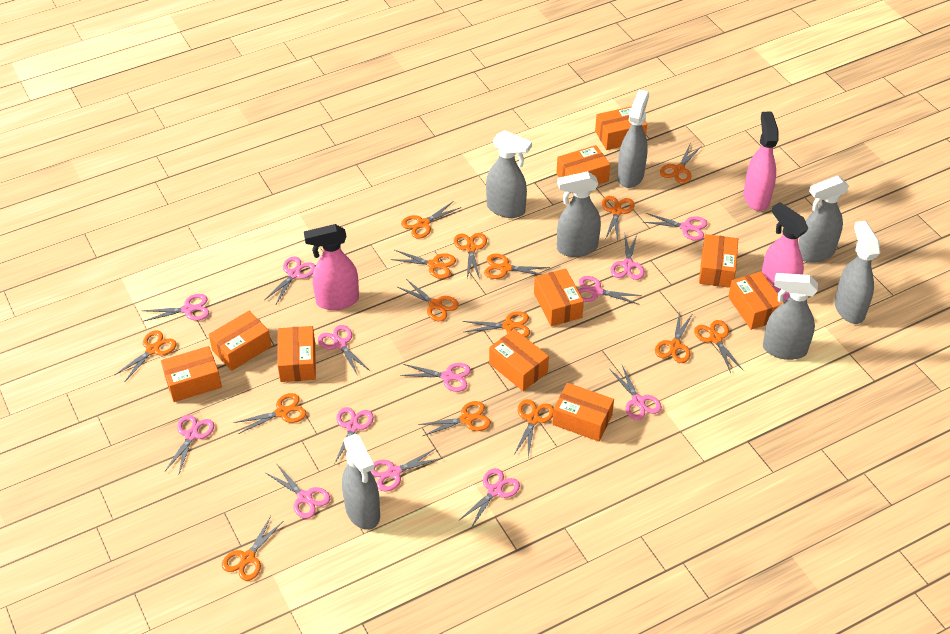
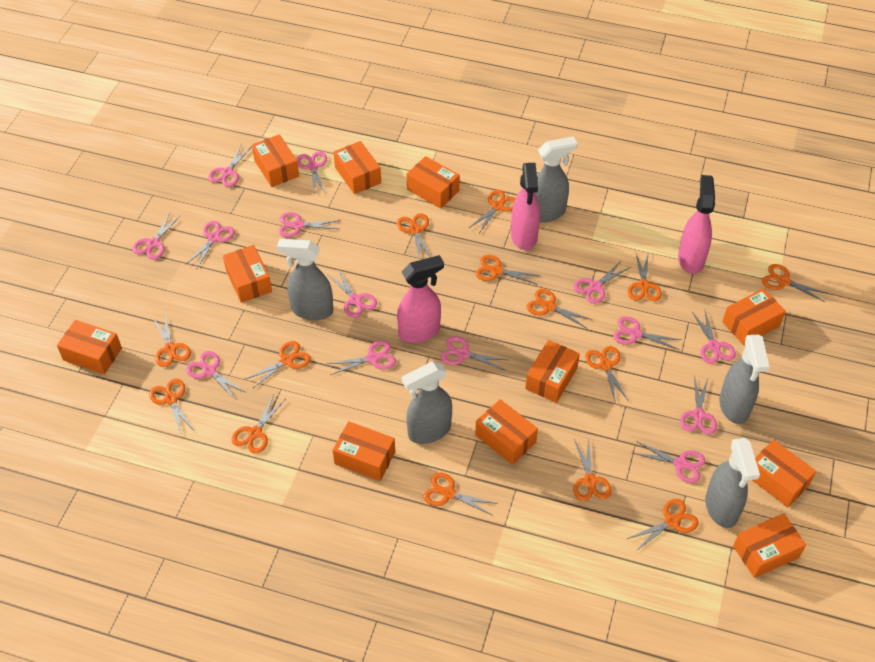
grey spray bottle: [342,434,380,530] [486,130,532,218] [557,171,601,257] [617,90,649,188] [763,273,818,360] [798,176,849,263] [835,221,880,324] = 7 -> [277,239,333,320] [402,362,452,444] [535,136,578,223] [705,438,760,528] [719,335,769,424] = 5
orange box: [161,346,222,402] [209,311,271,371] [278,326,316,382] [489,329,549,391] [534,269,584,326] [552,383,614,441] [556,145,610,193] [595,106,647,150] [699,234,738,288] [728,271,784,330] = 10 -> [57,320,122,374] [223,245,272,303] [252,134,299,187] [333,141,381,194] [333,421,395,481] [407,156,460,209] [475,399,538,465] [525,340,580,403] [722,288,786,345] [733,513,806,578] [752,440,816,507] = 11
orange scissors: [115,330,177,381] [222,516,282,581] [234,393,307,434] [390,250,456,279] [398,279,459,321] [401,201,461,239] [418,401,491,436] [454,233,487,279] [463,311,530,338] [484,254,550,279] [514,399,554,457] [602,196,635,241] [655,311,693,363] [660,142,702,184] [694,320,743,373] = 15 -> [149,378,194,434] [153,313,191,367] [231,394,285,454] [244,341,311,389] [397,213,431,260] [423,473,498,515] [469,190,516,233] [475,255,541,285] [527,289,593,328] [573,437,612,501] [585,346,628,404] [627,499,699,551] [628,254,662,301] [762,264,829,302] = 14
pink scissors: [142,294,209,322] [165,415,214,476] [265,256,315,304] [266,463,330,519] [318,325,370,376] [335,407,374,463] [371,448,442,492] [400,363,471,392] [459,468,520,528] [578,276,642,305] [610,365,662,420] [611,235,645,280] [643,213,708,241] = 13 -> [132,213,181,260] [185,221,235,270] [186,351,245,401] [208,143,252,187] [278,212,341,237] [297,151,327,194] [327,268,377,318] [327,341,396,375] [440,336,508,370] [573,260,631,304] [613,316,682,350] [633,441,705,483] [680,375,717,435] [692,311,736,364] = 14

